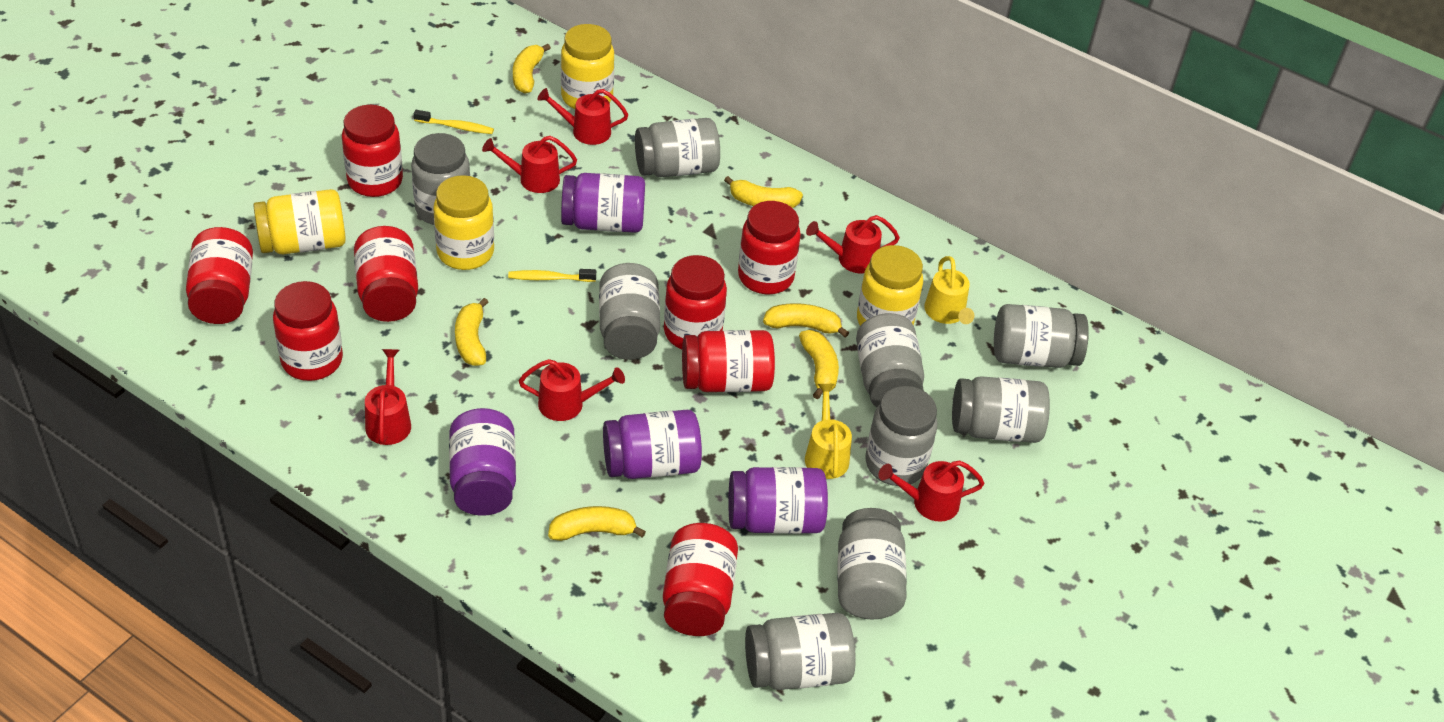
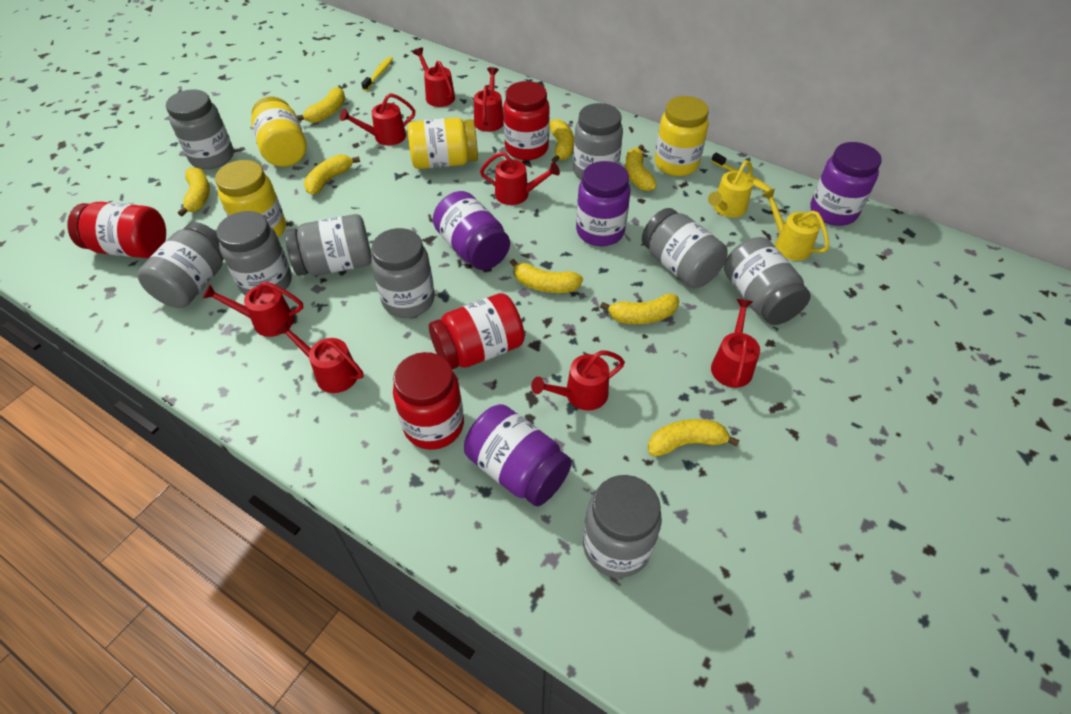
red jar: [186,227,253,324] [273,281,343,381] [342,105,403,197] [354,226,418,322] [663,523,738,636] [664,255,727,349] [682,330,775,392] [738,201,801,294] = 8 -> [67,202,166,258] [393,352,464,450] [429,293,525,370] [503,81,550,160] = 4
red watering can: [365,349,411,445] [482,136,577,193] [519,359,625,421] [537,88,628,145] [806,215,900,274] [878,460,985,522] = 6 -> [203,282,303,337] [276,321,364,393] [340,93,415,145] [413,47,455,107] [474,67,504,132] [480,152,560,205] [531,350,625,411] [711,299,760,388] = 8
yellow banana: [455,298,488,366] [513,44,551,94] [548,506,646,541] [724,176,803,208] [763,303,849,337] [799,330,839,399] = 6 -> [178,167,210,216] [297,87,345,123] [304,154,360,195] [510,259,583,293] [549,119,574,163] [600,293,679,324] [625,145,657,191] [648,419,740,456] = 8

